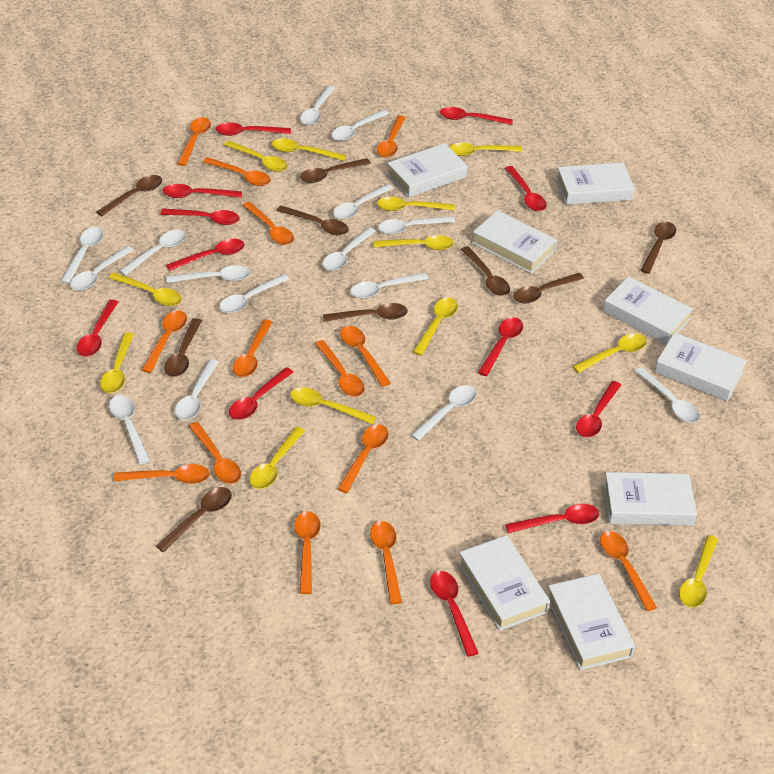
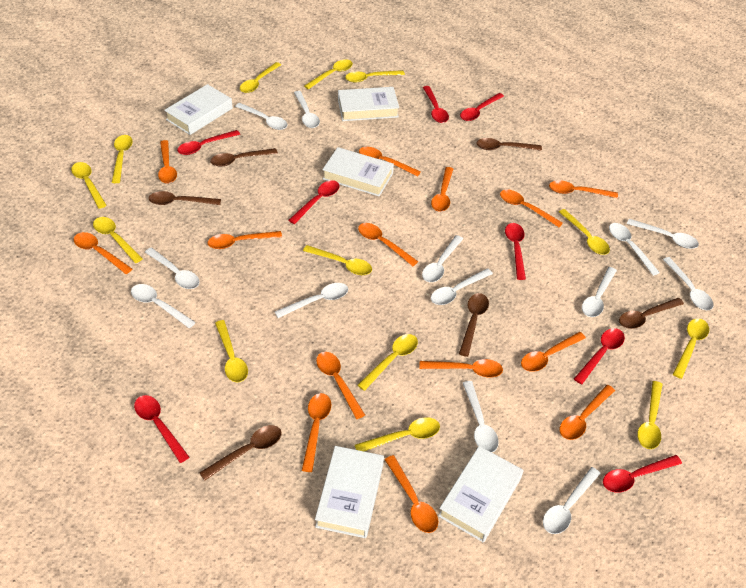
brown spoon: [97,175,162,216] [156,487,232,552] [164,318,202,377] [277,206,349,235] [300,158,371,183] [323,303,408,322] [461,246,510,296] [513,273,584,304] [640,222,676,274] = 9 -> [149,191,221,205] [199,425,281,481] [210,148,278,166] [459,293,489,357] [476,138,542,151] [619,298,684,329] = 6
red spoon: [77,300,118,357] [160,208,239,225] [163,184,242,198] [166,239,245,271] [216,122,291,136] [229,367,293,420] [430,571,478,657] [440,107,513,125] [478,317,523,376] [505,166,547,211] [505,504,599,533] [576,381,621,437] = 12 -> [134,395,189,463] [177,130,240,155] [289,180,340,224] [423,86,449,123] [460,93,504,121] [505,223,526,280] [574,328,625,384] [603,455,682,493] = 8
white book: [387,143,467,197] [458,535,550,631] [472,210,557,274] [547,574,635,670] [556,163,635,205] [603,276,693,344] [603,472,697,525] [654,332,747,401] = 8 -> [164,84,233,135] [315,446,384,538] [322,147,394,196] [338,87,399,121] [438,446,523,543] = 5
white spoon: [61,227,103,284] [70,246,134,291] [109,395,150,464] [119,230,186,276] [167,265,250,283] [175,359,219,420] [219,274,289,313] [300,86,335,125] [322,227,376,271] [331,110,389,141] [333,184,393,220] [350,273,428,298] [378,216,455,234] [411,385,477,441] [635,367,700,423] = 15 -> [131,284,196,328] [145,248,200,289] [235,103,288,130] [275,283,348,318] [294,91,320,128] [422,235,463,282] [431,268,493,305] [463,381,499,452] [543,467,601,534] [582,267,617,317] [609,223,660,276] [627,219,699,249] [662,257,714,310] = 13
yellow spoon: [100,332,134,393] [109,273,182,306] [224,141,288,172] [249,427,305,489] [272,138,346,161] [290,387,376,424] [373,235,454,250] [377,197,455,211] [413,297,458,356] [449,143,522,156] [573,334,647,373] [679,535,718,608] = 12 -> [71,162,107,209] [93,217,143,263] [112,135,133,183] [215,320,248,382] [240,62,281,93] [303,245,372,275] [304,59,353,89] [345,70,405,83] [355,417,440,451] [357,334,418,391] [559,209,610,255] [637,381,663,449] [673,319,709,379] = 13

